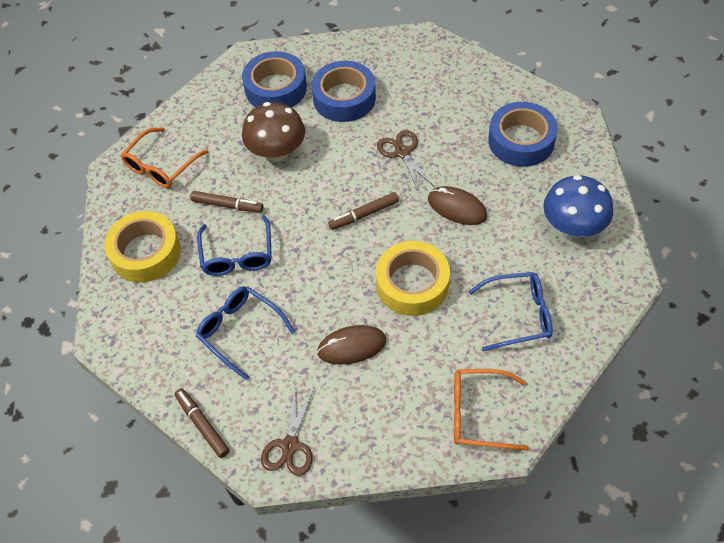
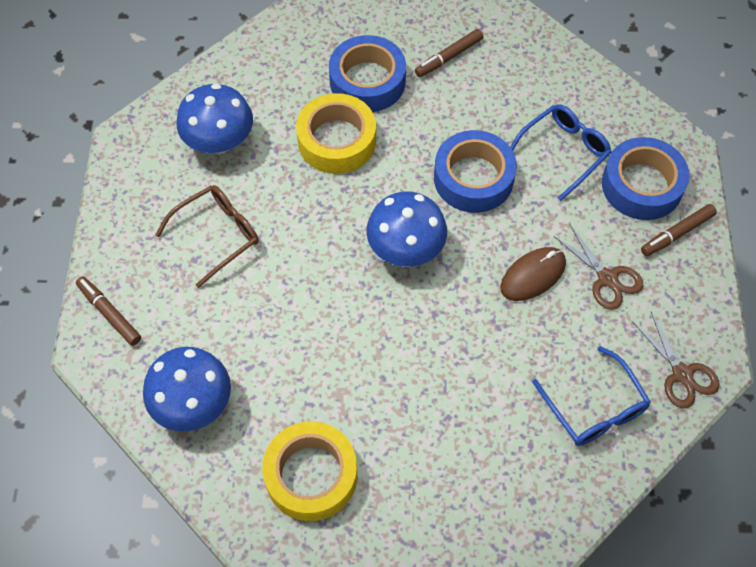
blue glasses: [196,286,295,380] [197,215,272,276] [468,272,553,351] = 3 -> [510,104,612,201] [532,346,651,446] = 2
blue mushroom: [543,175,613,238] = 1 -> [143,347,231,432] [176,83,253,154] [366,192,447,267] = 3
brown glasses: none = 0 -> [155,185,259,288] = 1
brown mouse: [317,325,386,365] [428,186,487,225] = 2 -> [500,247,566,301] = 1
brown mushroom: [242,102,305,161] = 1 -> none = 0
orange glasses: [121,127,209,188] [454,369,529,451] = 2 -> none = 0

